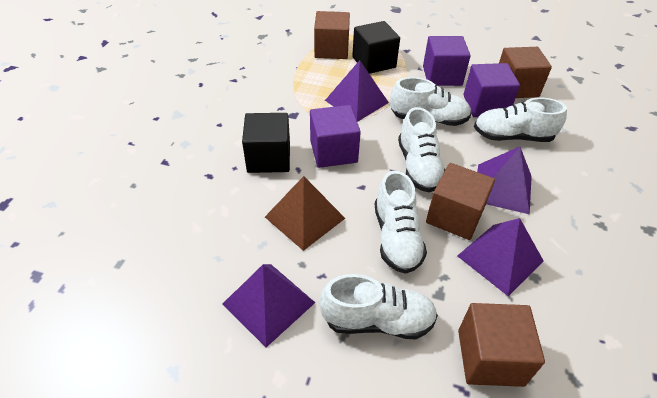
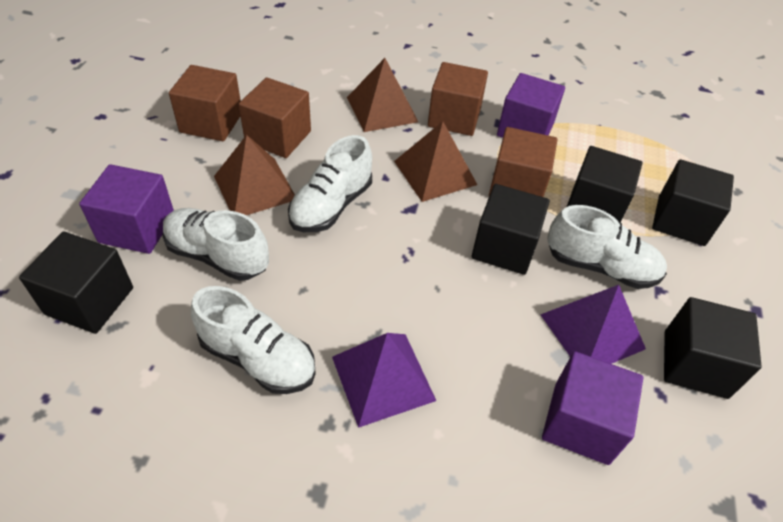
black cube: [242,113,290,173] [352,21,400,74] = 2 -> [19,231,133,334] [472,184,550,275] [567,146,642,223] [652,159,734,246] [664,297,762,399] = 5
brown pyramid: [265,176,345,251] = 1 -> [214,135,295,215] [347,58,418,132] [394,121,477,202] = 3
purple pyramid: [222,264,315,347] [325,60,389,122] [457,218,544,296] [477,147,532,214] = 4 -> [332,333,436,428] [540,285,646,364] = 2
white shoe: [319,274,438,339] [375,170,427,274] [390,77,471,126] [398,107,445,192] [474,97,567,142] = 5 -> [162,208,269,281] [191,286,316,394] [288,135,372,232] [547,205,667,289] = 4

